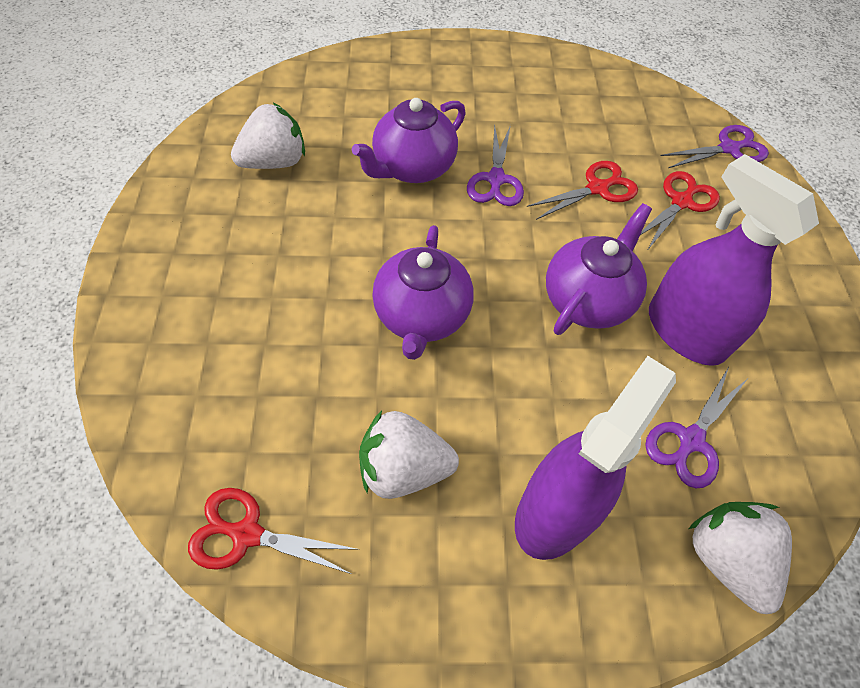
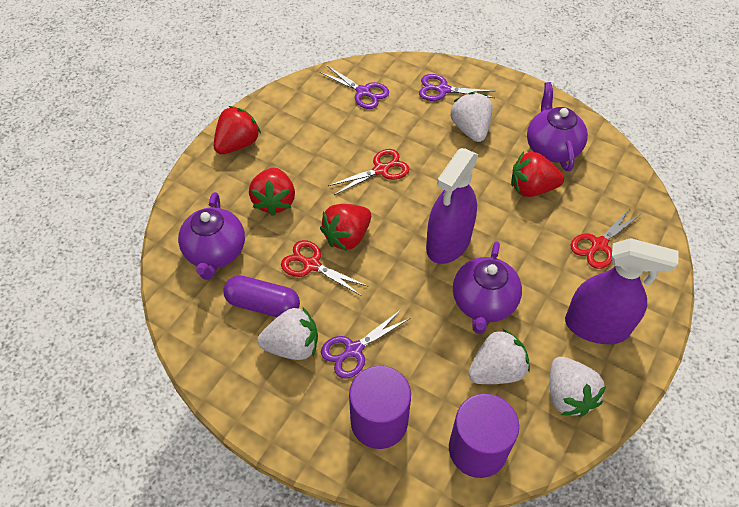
purple capsule: none = 0 -> [224,275,300,317] = 1
purple cylinder: none = 0 -> [349,366,411,449] [449,394,519,478] = 2
red strawberry: none = 0 -> [214,106,261,154] [249,168,295,216] [320,204,371,251] [511,152,564,197] = 4
white strawberry: [231,103,305,169] [359,411,459,499] [689,502,792,614] = 3 -> [257,307,318,360] [451,92,493,142] [468,328,530,384] [550,357,606,417] = 4

